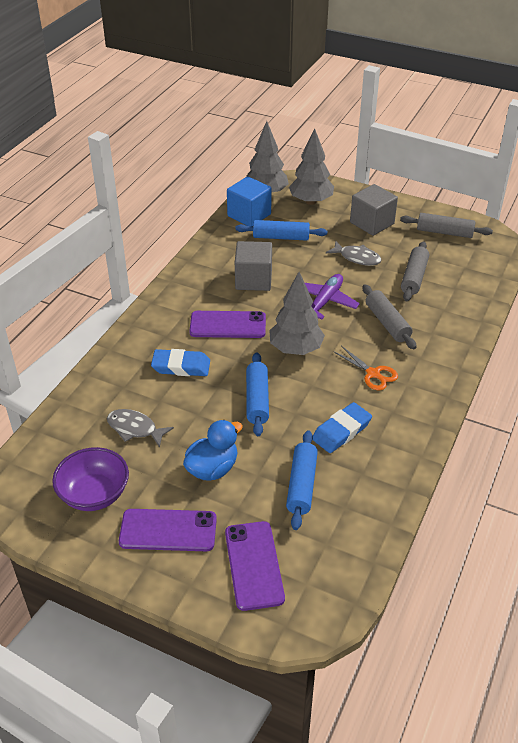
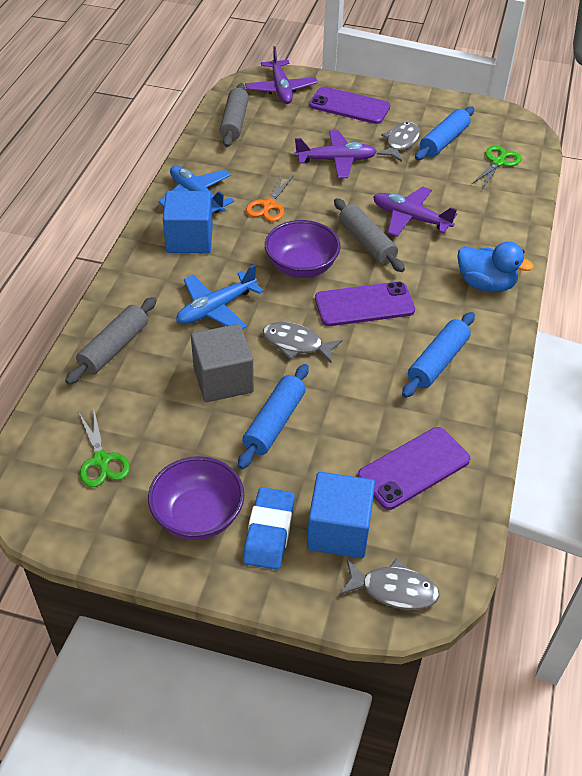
blue cube: [227,176,272,227] = 1 -> [163,191,213,253] [307,472,375,558] = 2
blue eraser: [151,349,210,376] [313,402,372,453] = 2 -> [243,487,295,570] = 1
blue plane: none = 0 -> [159,166,235,213] [176,264,264,329] = 2
green scissors: none = 0 -> [79,410,130,487] [472,146,522,189] = 2
grey cube: [235,241,272,291] [350,184,398,236] = 2 -> [191,324,254,402] = 1
grey fish: [107,409,174,447] [326,241,382,266] = 2 -> [263,322,342,363] [340,559,440,610] [377,122,420,162] = 3
grey tree: [246,121,289,192] [269,272,325,355] [289,129,334,205] = 3 -> none = 0
purple bowl: [52,447,129,511] = 1 -> [148,456,244,540] [265,220,341,278] = 2
purple plane: [305,274,360,319] = 1 -> [245,46,318,104] [294,130,377,178] [373,187,457,237] = 3

